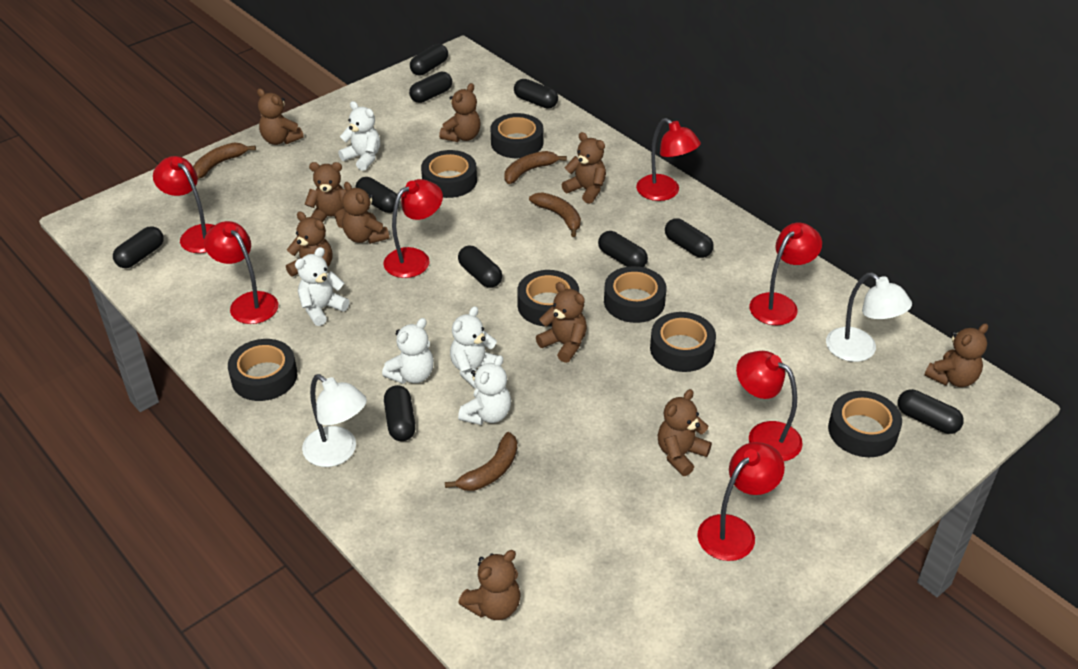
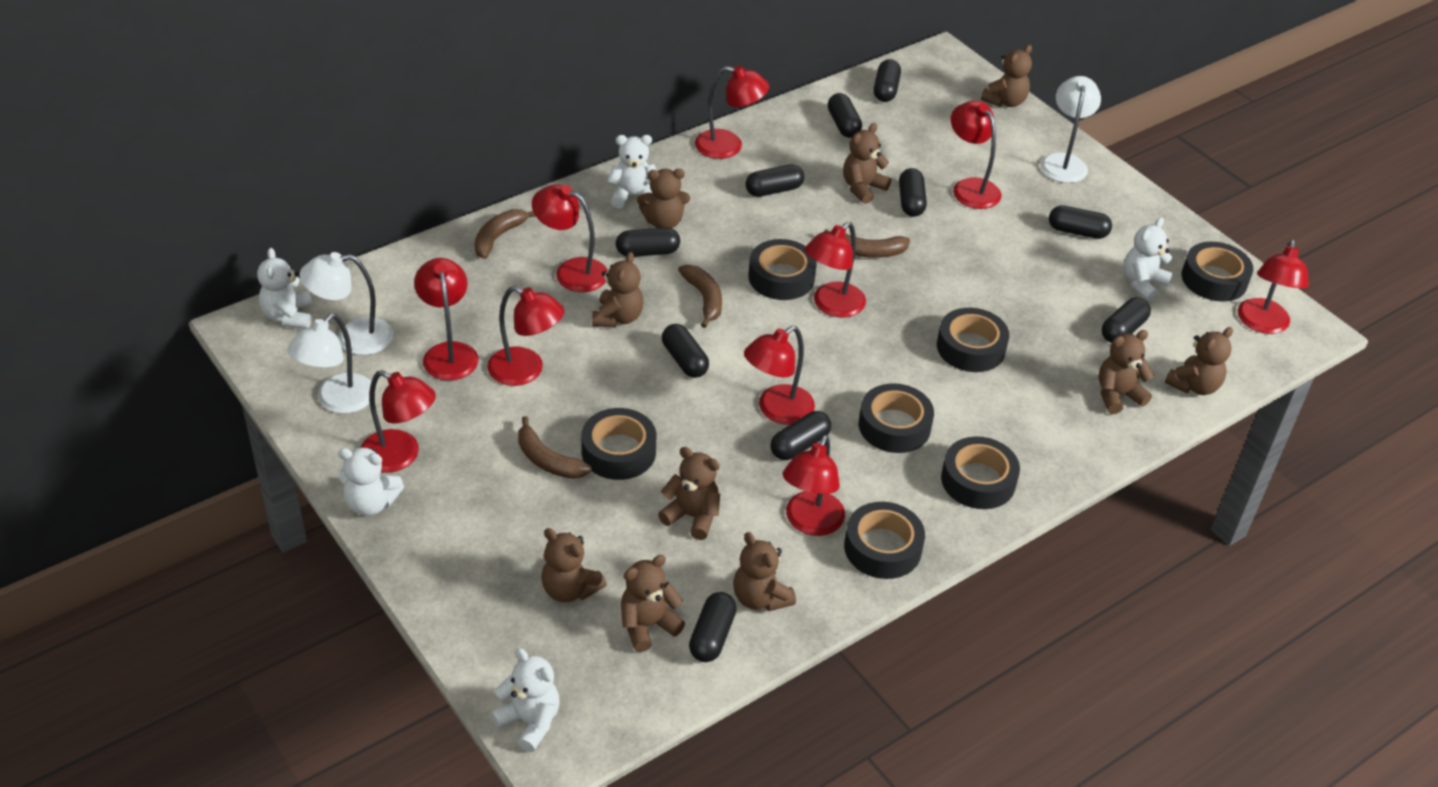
red lamp: [153,156,215,253] [204,221,278,324] [384,179,443,278] [636,118,701,201] [697,442,785,561] [736,351,803,461] [749,223,822,325] = 7 -> [361,370,436,473] [414,258,479,381] [487,286,564,386] [532,184,608,292] [695,66,769,159] [744,326,815,425] [783,435,845,536] [805,222,866,318] [951,101,1001,209] [1238,240,1309,334] = 10
white lamp: [302,374,367,467] [826,273,912,362] = 2 -> [287,313,371,414] [299,252,393,355] [1041,76,1101,183] = 3

